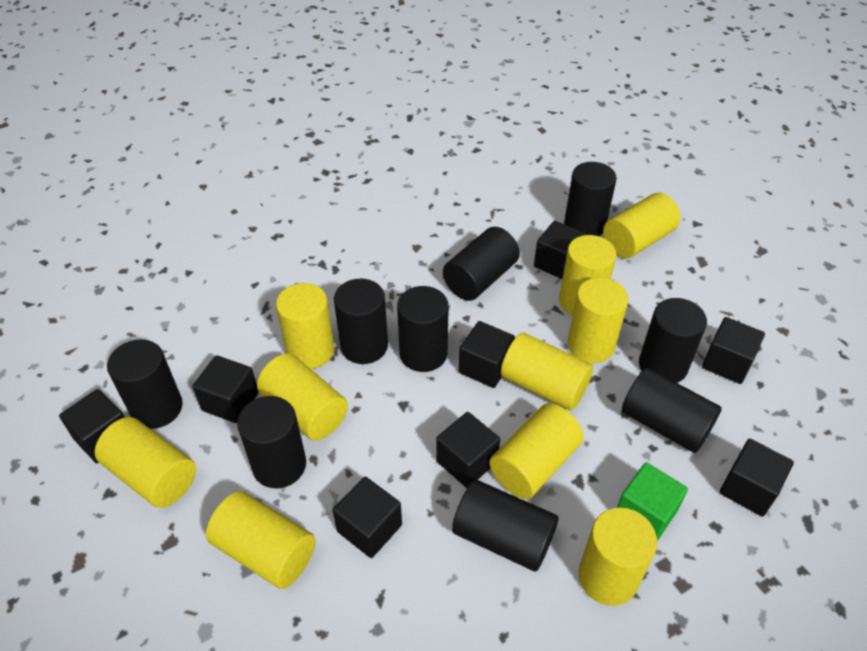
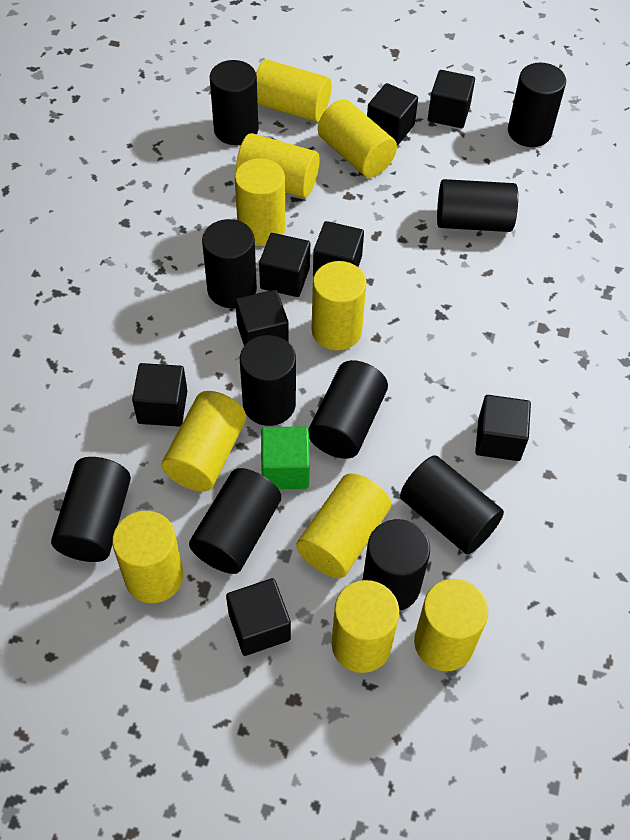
black cylinder: [107,339,183,429] [237,396,306,488] [334,279,388,364] [397,286,449,372] [443,227,520,301] [452,480,558,571] [564,162,617,236] [622,368,722,453] [639,298,707,383] = 9 -> [51,457,131,562] [189,468,281,574] [202,219,257,308] [210,60,258,145] [240,335,296,426] [309,360,388,459] [363,519,430,611] [400,455,504,555] [437,179,518,232] [508,63,566,147] = 10

